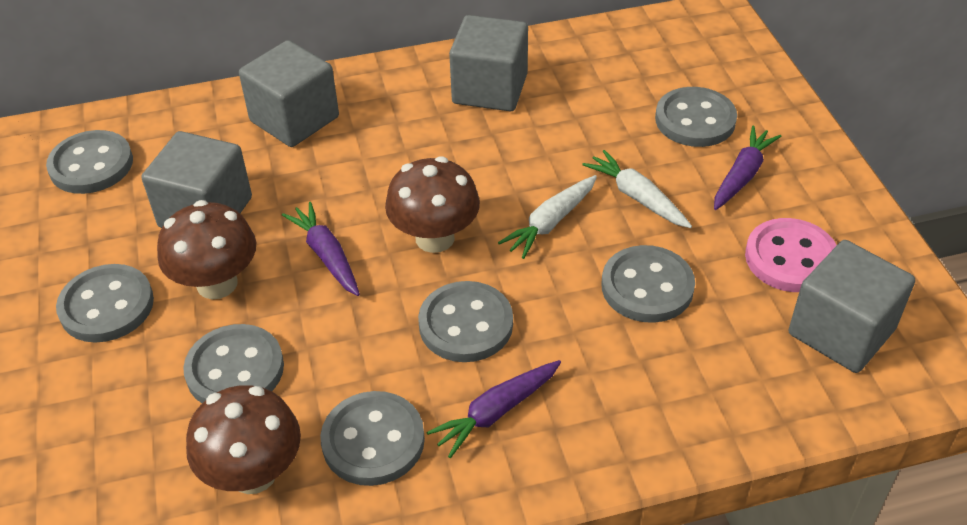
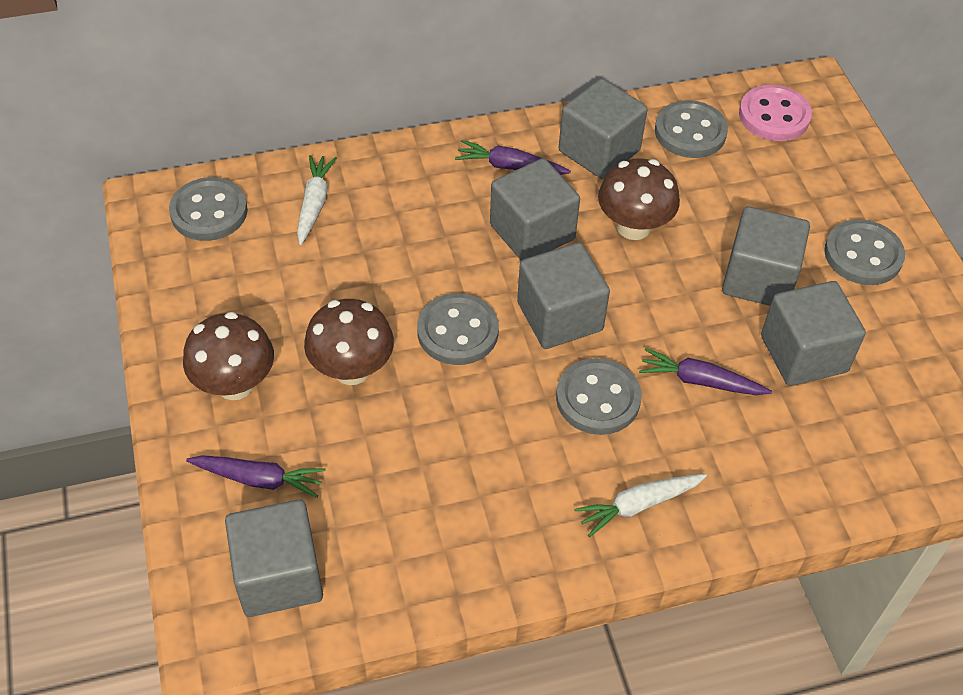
grey button: [46,130,133,194] [56,264,154,343] [183,324,284,403] [320,391,425,486] [418,281,513,362] [602,245,695,323] [655,87,737,147] = 7 -> [169,177,248,241] [417,293,499,365] [556,358,642,435] [655,100,728,158] [824,219,905,285] = 5
grey cube: [142,131,252,228] [239,40,339,147] [449,15,528,111] [788,240,915,373] = 4 -> [225,499,323,617] [490,158,580,261] [517,242,610,349] [559,78,647,179] [722,207,810,306] [761,281,866,386] = 6

